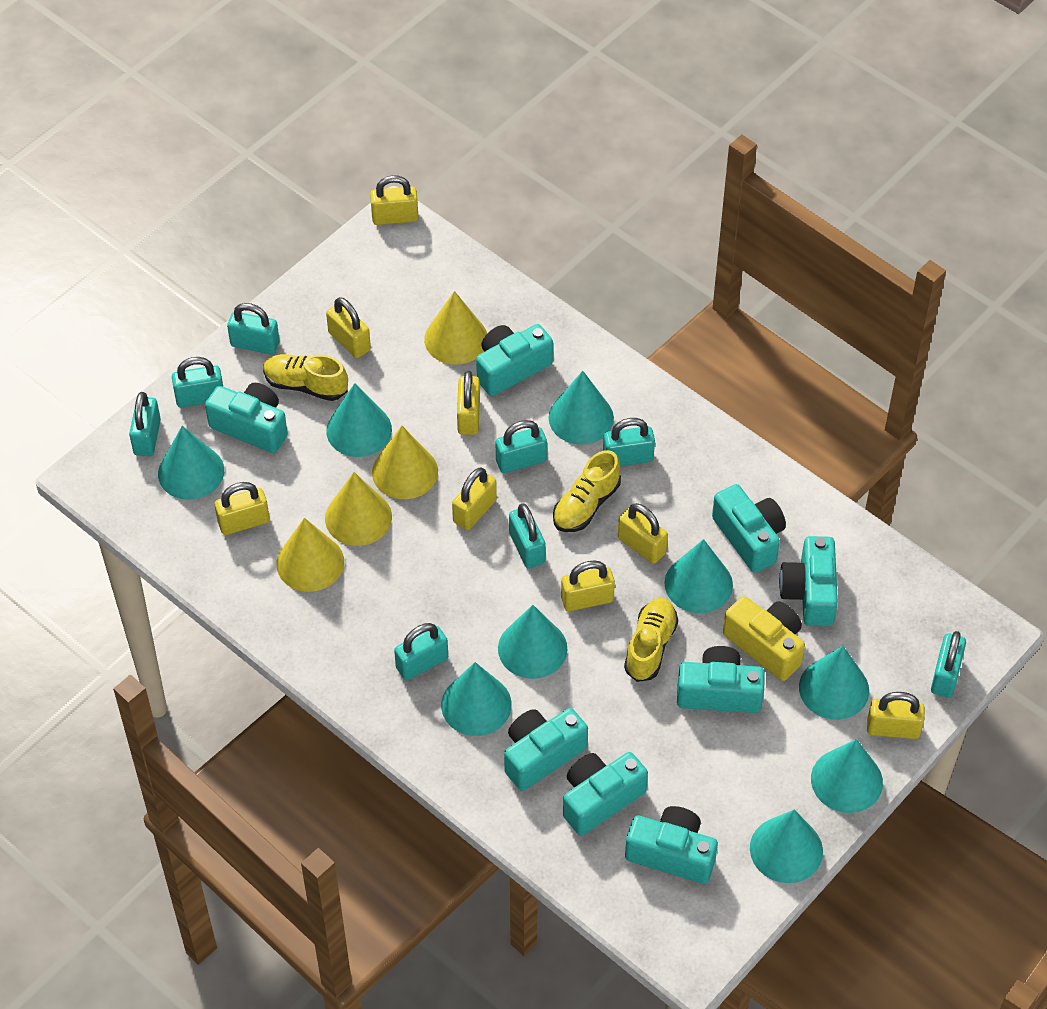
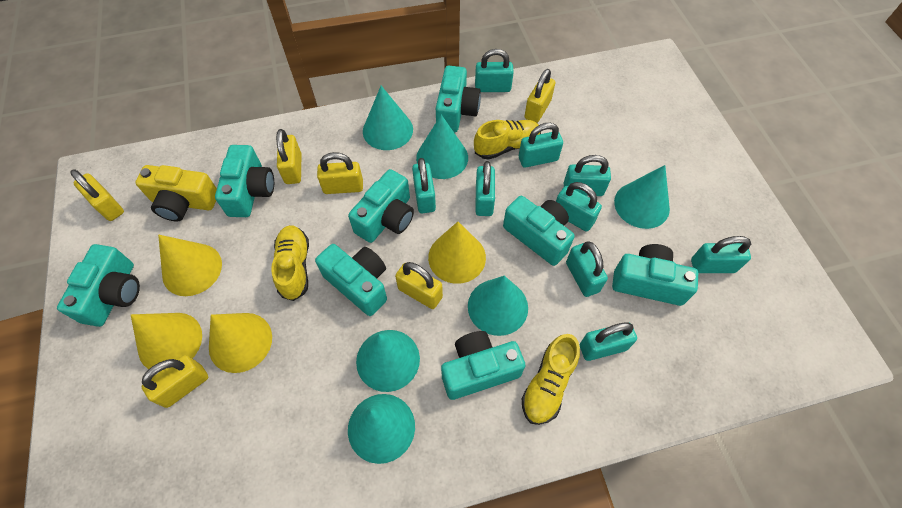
turquoise cone: [158,426,224,500] [326,383,392,457] [441,662,512,736] [498,605,567,679] [548,371,614,445] [664,539,733,613] [750,810,823,883] [799,646,869,720] [811,739,883,813] = 9 -> [348,394,415,464] [356,330,420,392] [363,86,413,150] [416,114,468,179] [468,276,528,336] [614,165,670,229] = 6
turquoise padlock: [129,392,161,456] [172,357,223,407] [227,303,280,354] [394,623,448,680] [496,420,547,473] [509,503,546,569] [603,418,655,466] [931,631,966,697] = 8 -> [412,158,436,213] [475,49,514,92] [475,161,495,216] [519,123,563,168] [556,182,602,232] [564,155,611,196] [566,241,608,297] [580,322,637,361] [691,236,751,273] = 9
yellow padlock: [215,482,269,535] [326,297,371,358] [370,175,418,225] [452,467,497,530] [457,371,480,435] [561,560,615,611] [618,503,668,564] [867,692,925,739] = 8 -> [70,170,124,221] [141,355,208,408] [276,129,302,184] [317,152,363,194] [395,262,443,309] [524,69,555,123] = 6

